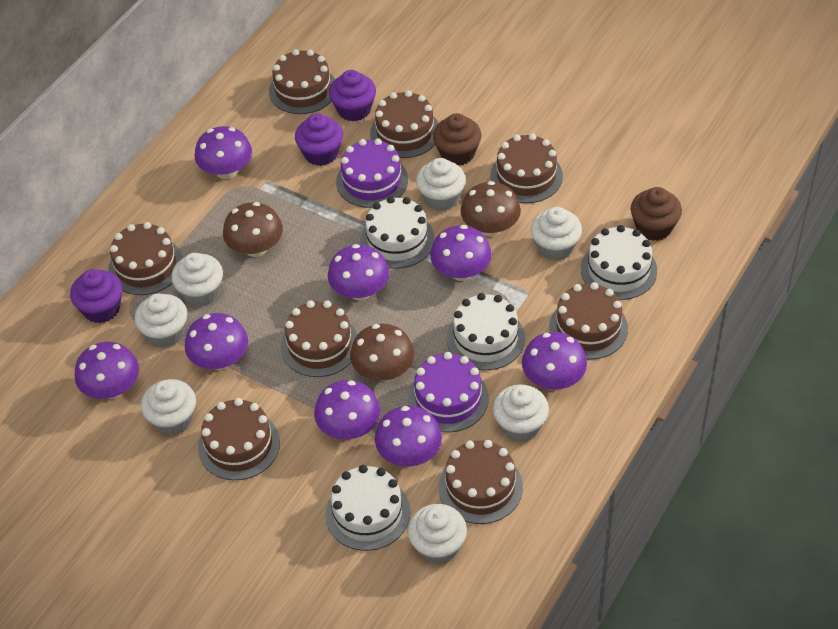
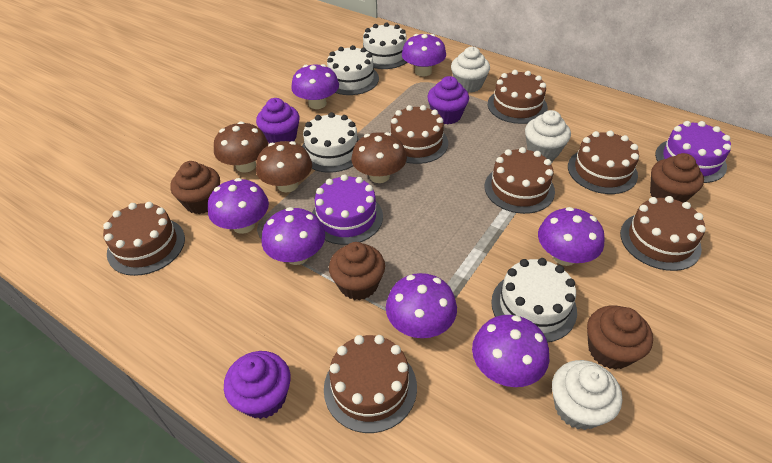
brown cake: [108,222,183,295] [198,398,280,480] [269,49,335,114] [281,300,357,377] [370,90,438,158] [439,440,523,524] [490,134,563,203] [549,282,628,360] = 8 -> [103,202,185,276] [324,335,417,433] [389,105,448,164] [484,147,555,214] [488,70,548,124] [568,131,639,194] [620,196,706,271] = 7
brown cupcake: [433,113,481,166] [631,187,682,241] = 2 -> [170,161,220,214] [329,242,385,300] [587,306,653,370] [650,153,704,203] = 4
purple mushroom: [75,342,139,399] [185,313,248,370] [195,126,252,179] [314,380,380,440] [328,244,389,300] [375,406,442,467] [430,225,492,281] [522,332,587,390] = 8 -> [208,178,269,234] [262,207,325,265] [291,64,339,109] [386,273,457,338] [402,34,446,76] [472,315,549,387] [538,207,605,266] = 7
white cupcake: [135,294,187,348] [141,379,196,436] [171,253,223,307] [408,504,467,564] [416,158,466,211] [493,385,549,442] [531,207,582,261] = 7 -> [451,47,490,93] [525,110,571,160] [552,360,622,430] = 3

